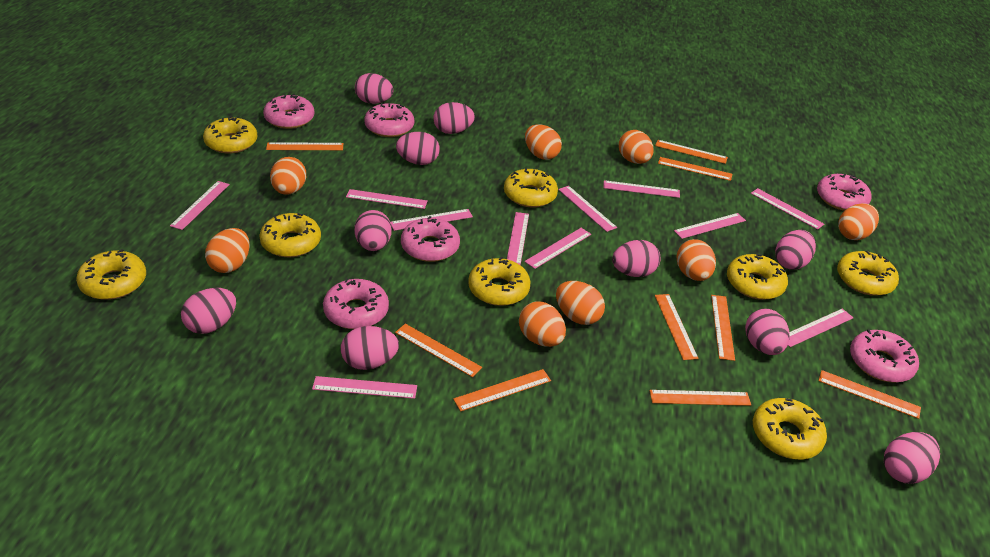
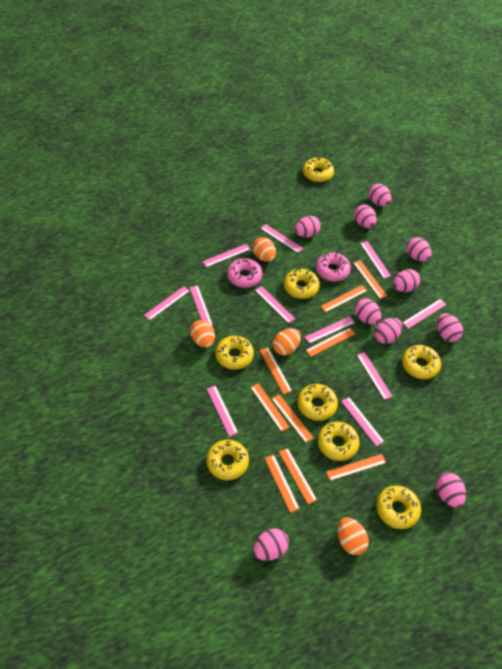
orange egg: [205,228,250,273] [270,157,306,195] [519,301,566,347] [525,124,562,160] [556,281,605,325] [619,130,654,164] [676,239,716,281] [838,203,879,240] = 8 -> [190,320,215,348] [253,237,276,262] [273,328,301,355] [338,517,369,555] = 4
pink donut: [263,94,314,129] [323,278,389,329] [364,103,414,137] [401,216,460,262] [817,174,872,211] [850,329,919,383] = 6 -> [227,258,263,288] [316,252,351,282] = 2

